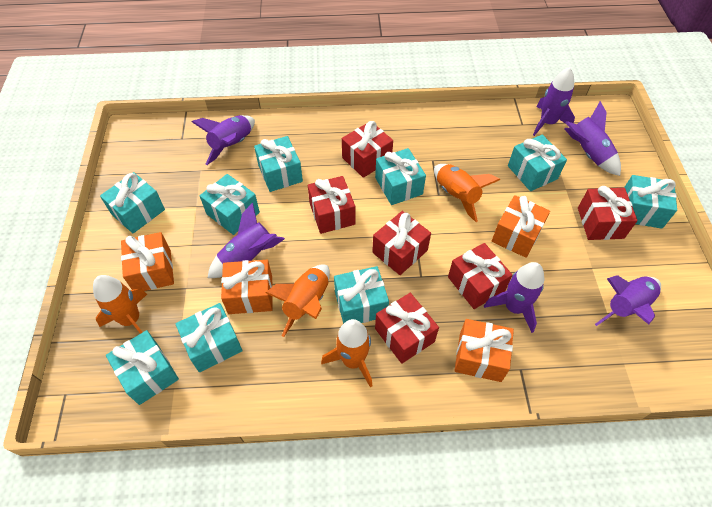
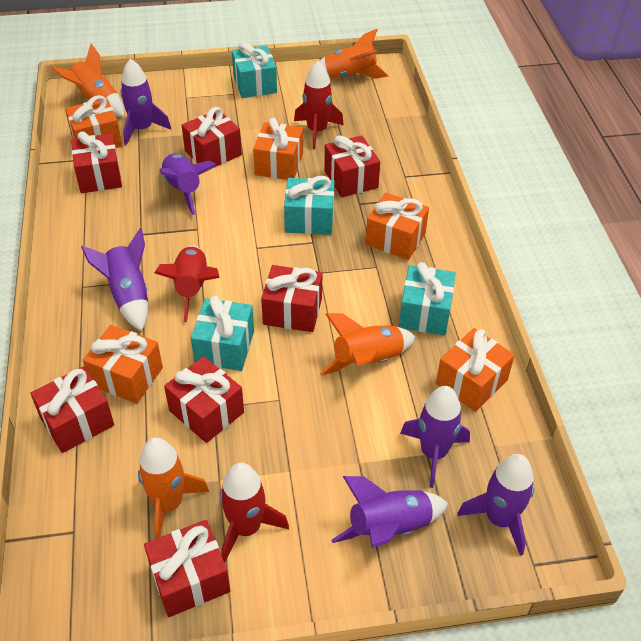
orange gift: [121,232,174,291] [221,260,273,314] [454,319,514,382] [492,195,550,258] = 4 -> [65,95,122,148] [83,325,163,404] [253,118,303,180] [366,193,429,260] [436,328,515,412] = 5
red gift: [308,176,355,234] [342,121,393,178] [372,211,431,275] [375,293,439,364] [448,243,512,309] [578,186,638,240] = 6 -> [30,366,114,453] [71,131,122,193] [144,520,230,617] [164,356,244,443] [182,107,242,166] [261,265,322,332] [324,135,380,197] = 7
red rocket: none = 0 -> [155,245,219,322] [220,463,289,563] [294,61,344,149] = 3
turquoise gift: [100,172,165,233] [106,330,179,405] [175,303,243,372] [200,174,260,235] [254,136,303,192] [334,266,389,324] [375,148,426,205] [508,134,567,191] [624,175,677,229] = 9 -> [191,296,254,371] [232,42,277,98] [284,176,334,235] [399,262,456,335] = 4

